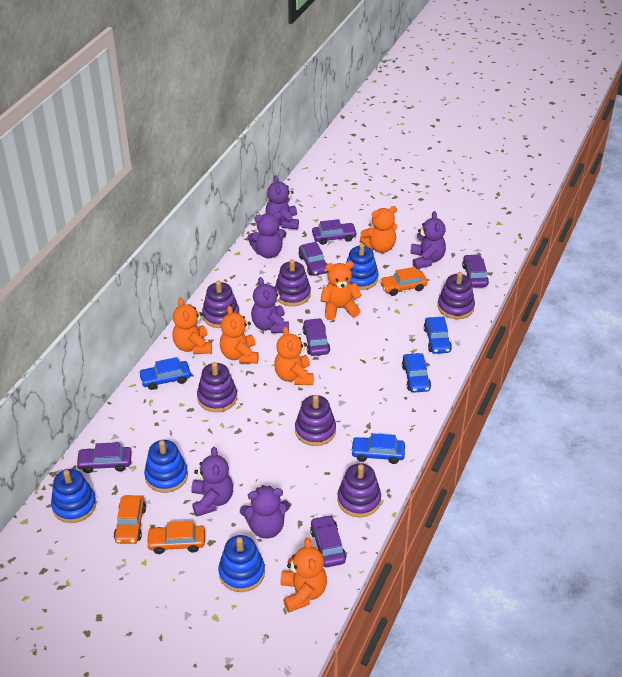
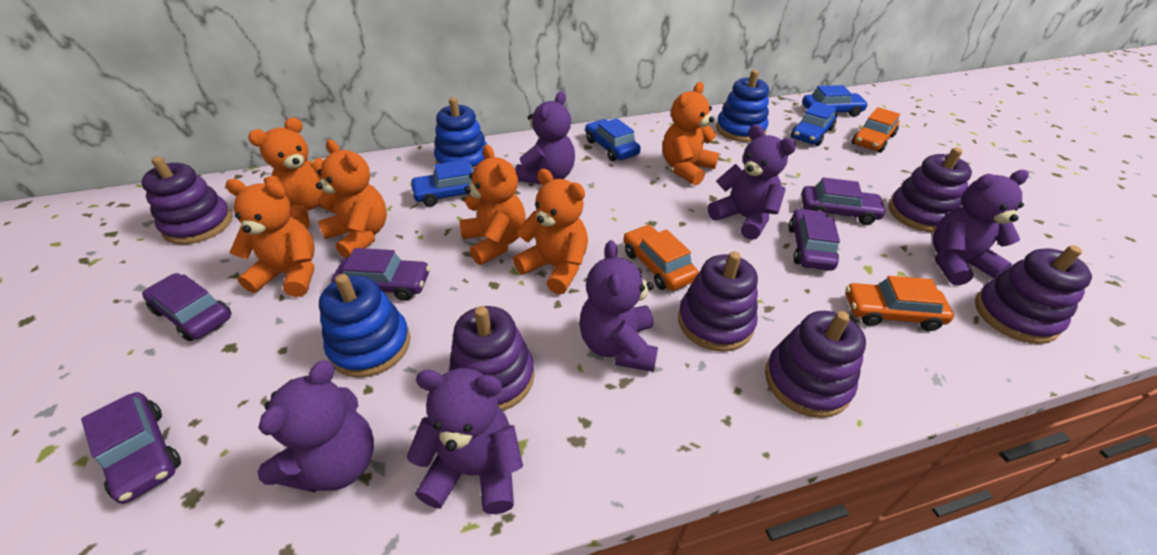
blue stacking toy: [51,469,96,523] [144,440,188,493] [218,535,265,592] [347,244,379,290] = 4 -> [319,274,410,378] [434,97,487,168] [716,70,769,142] = 3
purple car: [76,442,132,473] [299,242,328,276] [303,318,330,356] [310,515,346,567] [312,219,357,245] [462,254,489,287] = 6 -> [81,392,181,504] [142,273,232,341] [332,248,430,301] [788,208,840,271] [801,177,887,225] = 5

